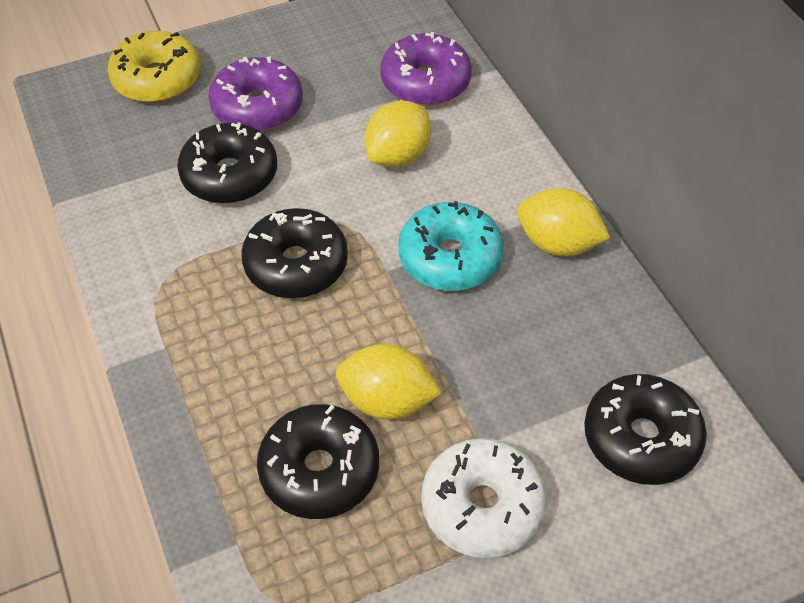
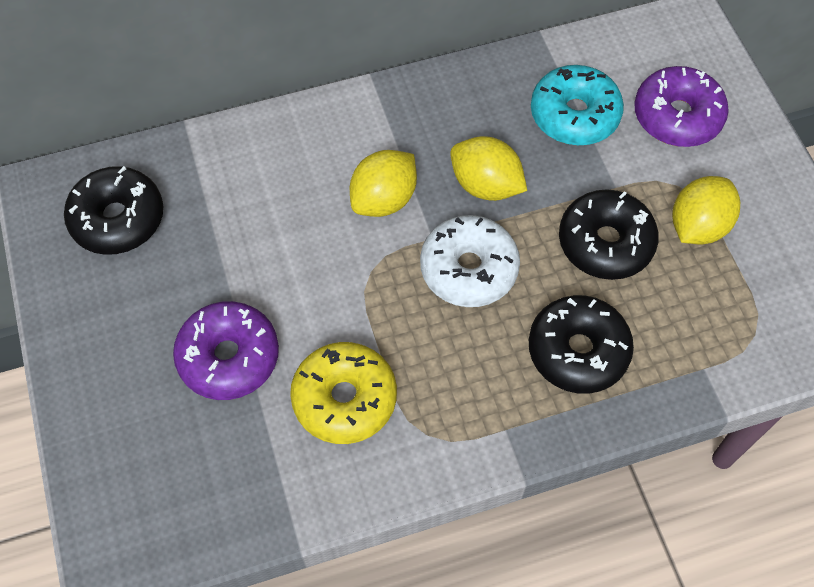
black donut: [177,122,277,204] [241,208,348,298] [257,404,379,519] [584,374,707,485] = 4 -> [64,166,163,255] [529,295,634,394] [559,189,659,280] = 3

